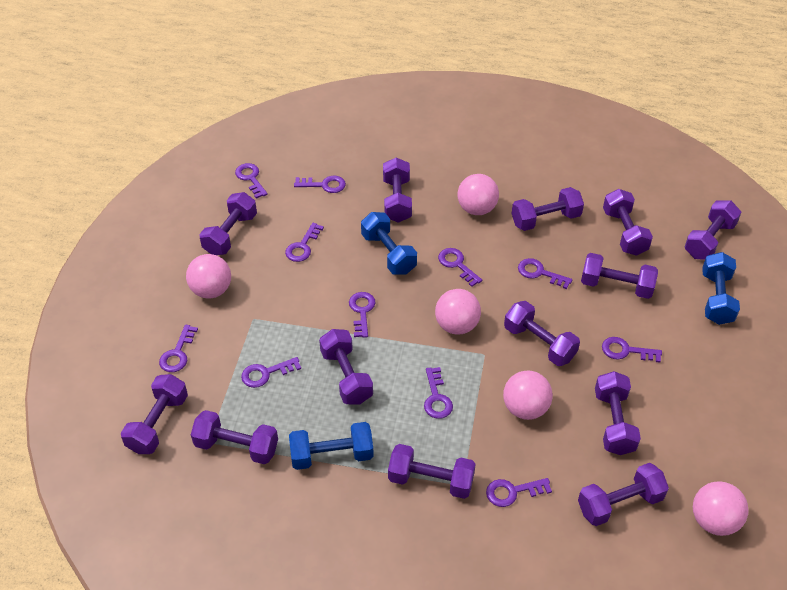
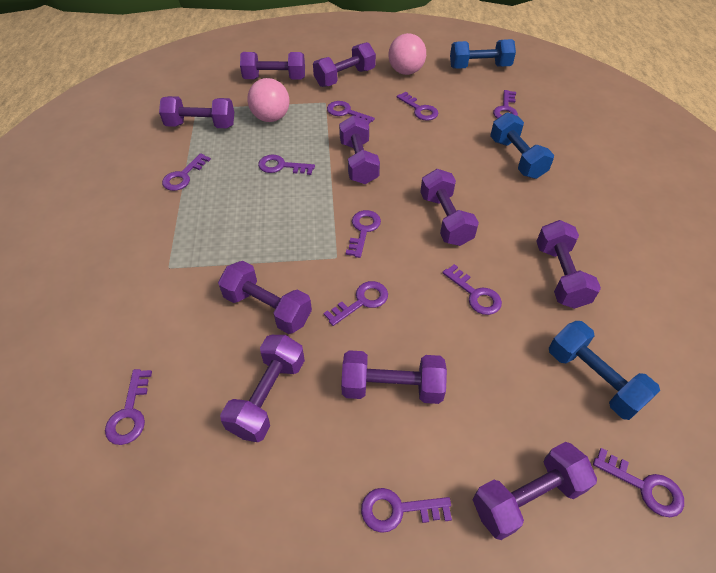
pink ball: [186,254,231,299] [435,289,481,335] [458,174,499,215] [503,371,553,420] [693,481,749,536] = 5 -> [247,78,290,122] [388,33,426,75] = 2
purple dumbbell: [121,374,188,454] [191,410,278,464] [199,192,257,255] [319,329,373,405] [383,158,412,223] [388,444,476,499] [504,301,580,366] [512,187,584,231] [578,463,669,526] [581,253,658,299] [595,371,641,455] [603,189,653,256] [685,200,741,260] = 13 -> [159,96,234,128] [218,261,312,334] [220,335,305,442] [240,52,305,79] [313,42,376,87] [339,115,380,184] [341,350,447,404] [420,169,479,246] [473,442,597,540] [536,220,601,309] = 10

